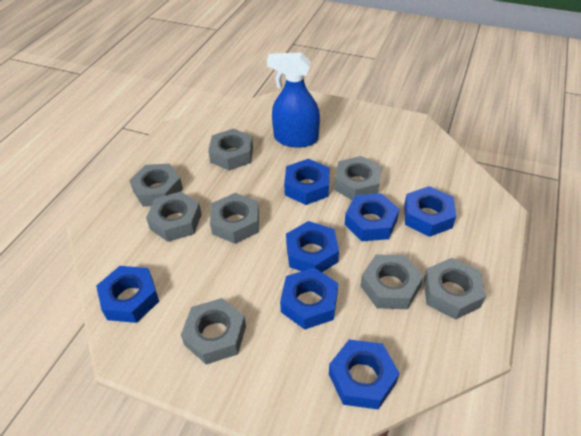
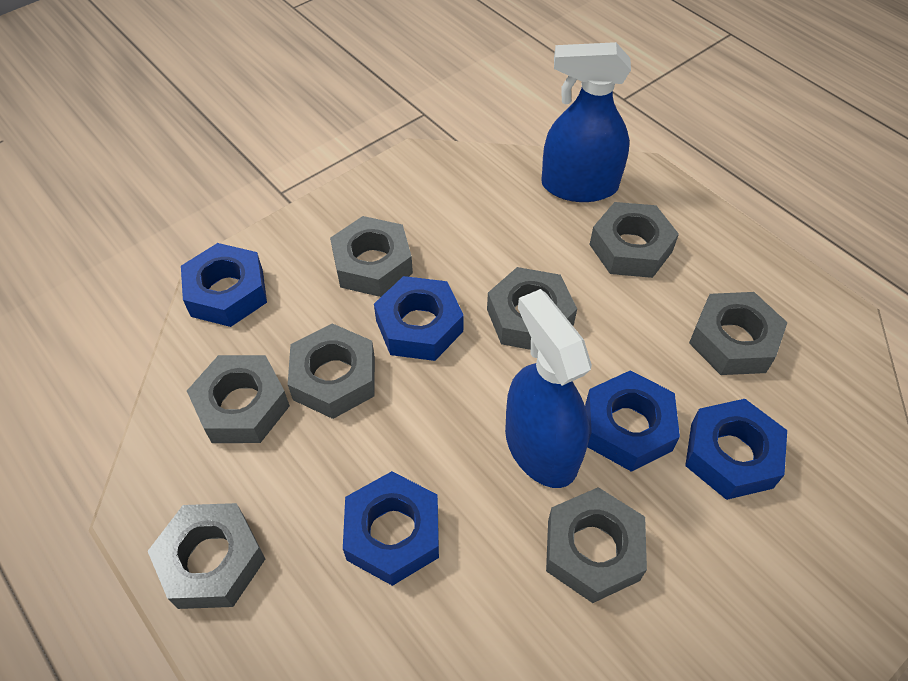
blue nut: [96,266,159,323] [280,268,338,330] [284,159,330,205] [286,221,339,272] [329,339,400,409] [345,193,399,241] [404,186,456,237] = 7 -> [181,243,267,327] [343,471,439,586] [374,276,464,361] [585,370,680,472] [685,399,787,500] = 5
blue spray bottle: [267,52,320,148] = 1 -> [505,289,592,488] [541,42,631,202] = 2

